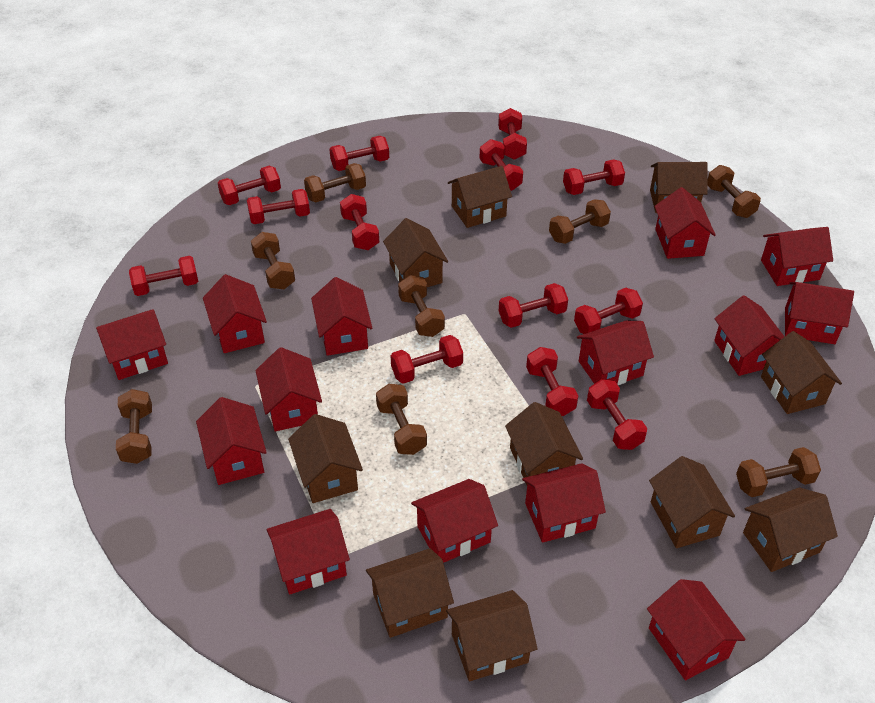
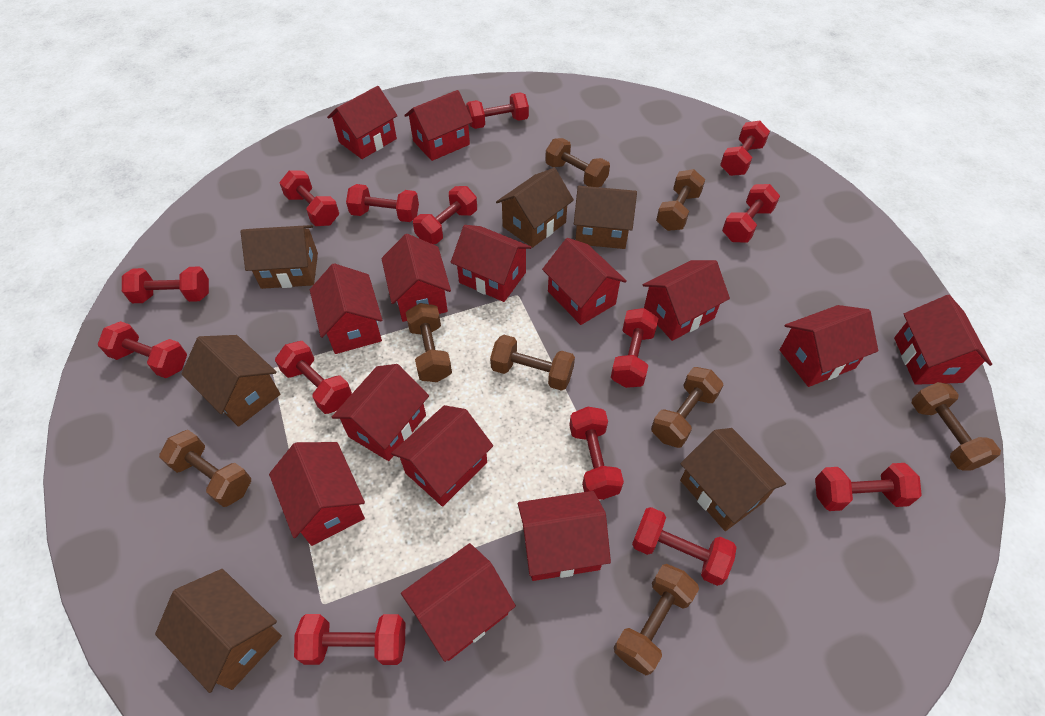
brown house: [288,414,363,503] [366,548,454,638] [383,218,448,287] [446,590,538,681] [448,166,512,228] [505,402,583,485] [649,456,735,548] [650,162,708,213] [743,487,838,572] [761,331,842,414] = 10 -> [155,569,282,693] [181,335,280,427] [241,225,318,289] [496,168,574,248] [574,186,637,249] [680,428,786,531] = 6
red dumbbell: [129,256,198,296] [218,166,281,205] [247,189,310,224] [329,136,389,171] [340,194,379,250] [391,335,463,384] [479,139,523,191] [498,108,527,160] [499,283,568,328] [526,347,578,416] [563,159,625,195] [574,288,643,334] [587,379,647,450] = 13 -> [98,321,187,378] [122,266,209,303] [275,341,352,414] [280,170,339,226] [294,614,405,665] [346,184,419,222] [413,186,477,244] [466,92,529,129] [569,407,624,500] [611,308,658,388] [632,507,737,586] [720,121,770,176] [722,184,780,243] [815,463,922,511] = 14

